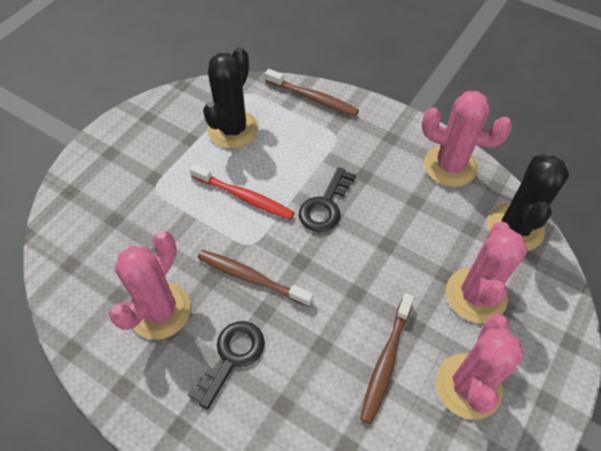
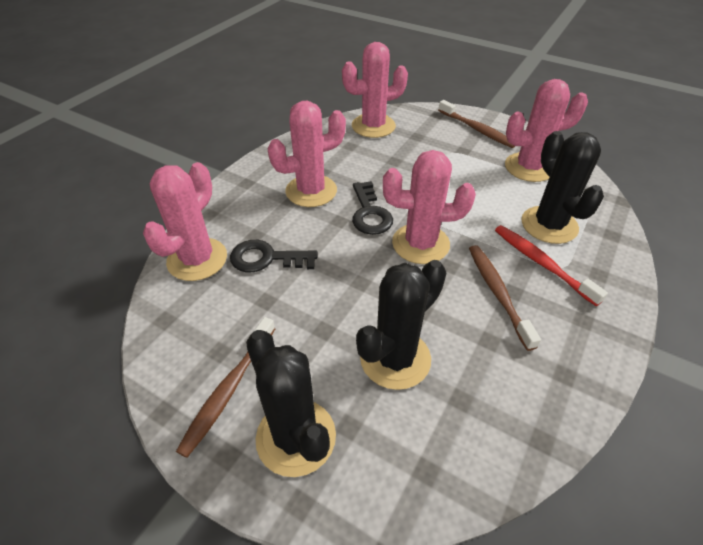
black cactus: [203,47,258,149] [487,154,569,251] = 2 -> [246,330,336,477] [356,260,446,390] [522,131,604,244] = 3
pink cactus: [109,231,191,340] [422,91,512,187] [436,313,524,420] [446,222,527,323] = 4 -> [143,162,227,281] [267,101,346,207] [342,42,408,138] [383,150,476,264] [505,79,588,182] = 5

